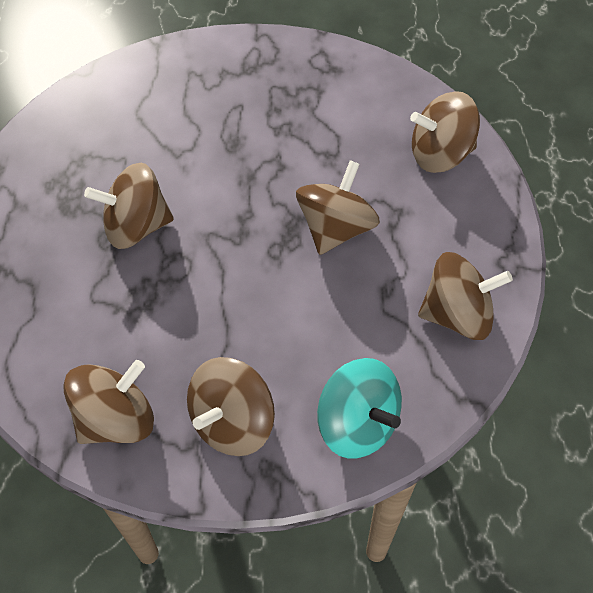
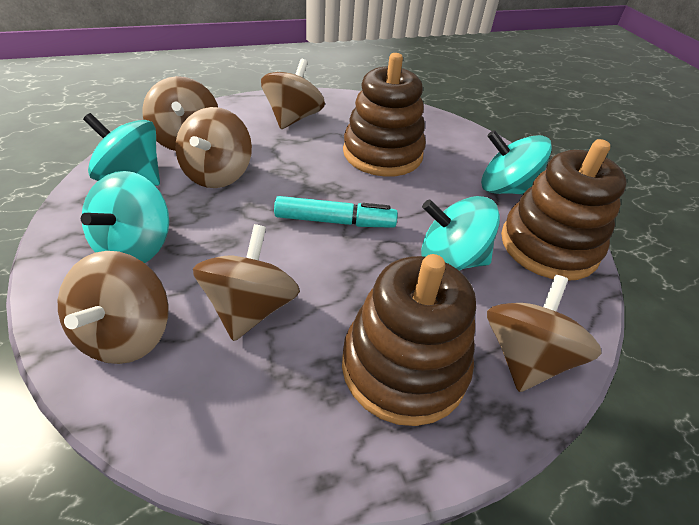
brown stacking toy: none = 0 -> [342,254,476,426] [343,53,426,177] [501,139,626,281] = 3
turquoise marker: none = 0 -> [274,196,398,228] = 1
turquoise spinning top: [317,358,402,459] = 1 -> [81,171,169,263] [83,113,160,186] [421,196,500,271] [481,130,552,195] = 4

